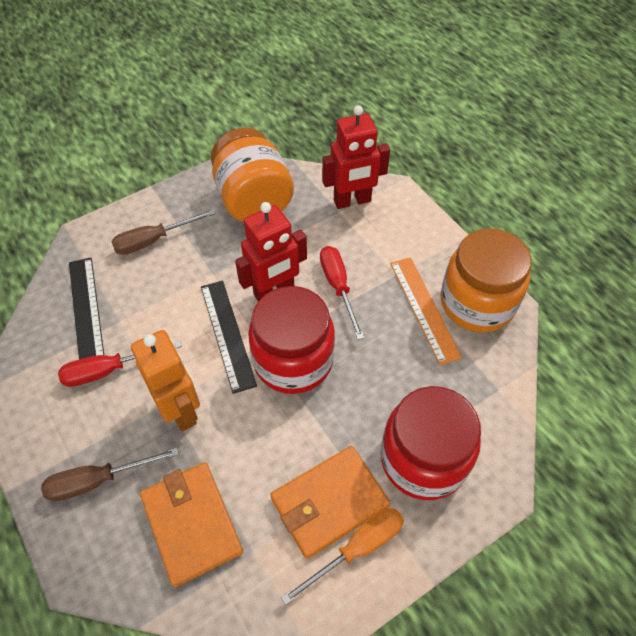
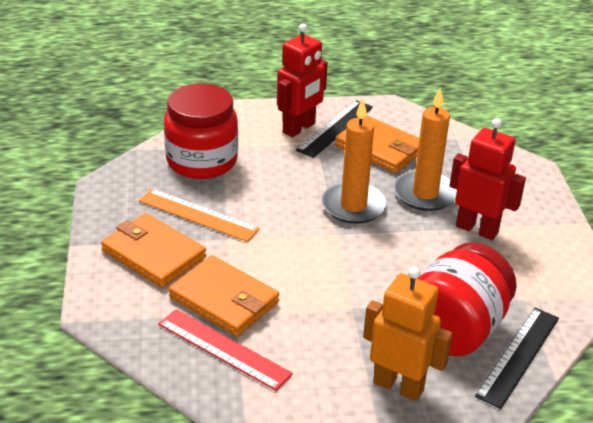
brown screwdriver: [41,448,179,501] [111,209,215,255] = 2 -> none = 0
orange candle: none = 0 -> [321,99,387,224] [394,88,457,211] = 2
orange jar: [211,128,294,222] [441,229,532,332] = 2 -> none = 0
orange screwdriver: [281,508,404,605] = 1 -> none = 0
orange wallet: [140,462,243,587] [270,446,390,559] = 2 -> [101,213,206,288] [169,255,279,337] [335,115,419,173] = 3
red ruler: none = 0 -> [159,309,293,391] = 1
red screwdriver: [58,341,182,387] [320,246,364,340] = 2 -> none = 0

